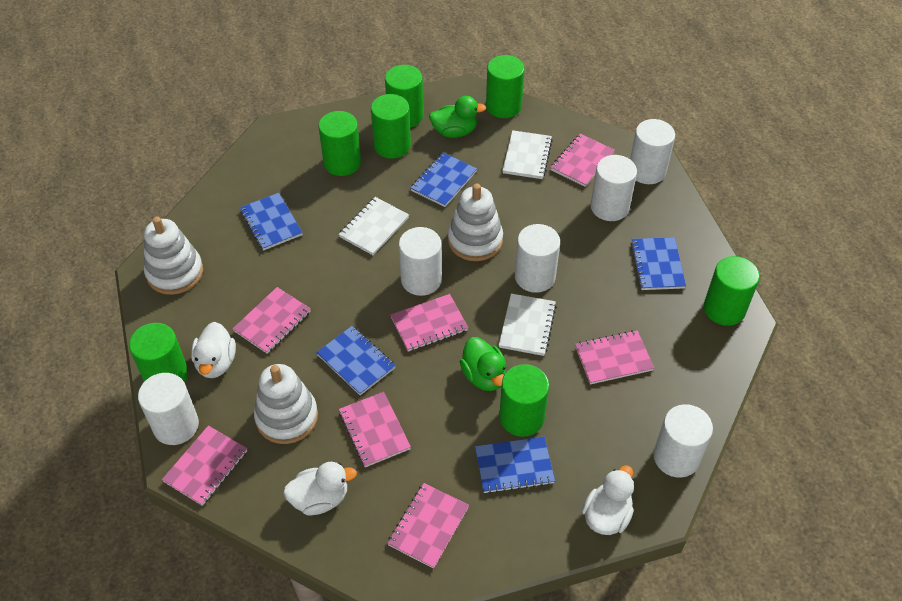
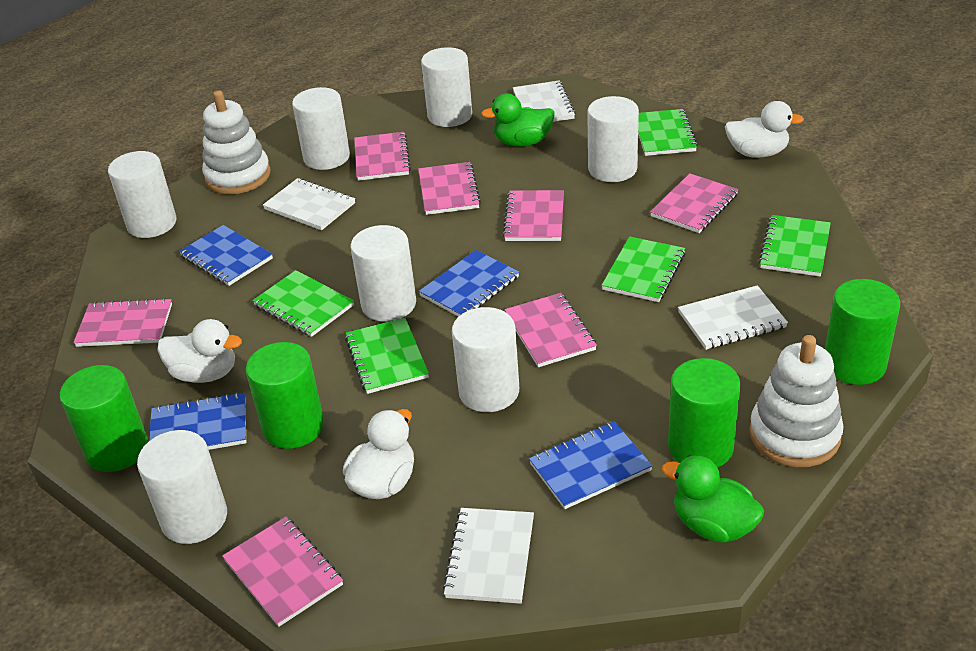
blue notebook: [240,193,303,251] [316,326,396,395] [411,153,477,207] [475,437,555,494] [631,237,686,290] = 5 -> [149,392,246,450] [179,225,273,286] [419,250,519,317] [529,421,652,509] = 4
green cylinder: [129,323,188,383] [318,111,361,176] [371,94,411,159] [385,65,424,128] [486,55,525,118] [499,364,549,437] [704,256,760,326] = 7 -> [60,365,148,472] [246,342,324,449] [668,358,741,468] [825,279,900,385] = 4
green notebook: none = 0 -> [253,270,354,337] [345,318,429,394] [601,236,685,302] [638,109,698,156] [759,215,831,276] = 5
white cylinder: [138,373,199,445] [399,227,442,296] [515,224,560,293] [590,155,637,221] [630,119,675,184] [653,404,713,478] = 6 -> [108,151,177,238] [137,430,227,544] [292,87,350,170] [351,225,416,322] [421,47,472,127] [452,307,519,412] [587,96,639,182] = 7
white notebook: [338,197,409,255] [499,293,556,356] [502,130,553,179] = 3 -> [263,178,355,230] [442,508,534,604] [513,81,576,122] [678,285,788,350] = 4
white stacking toy: [144,217,203,295] [254,364,318,444] [448,183,503,261] = 3 -> [202,90,271,194] [749,335,844,467] = 2

